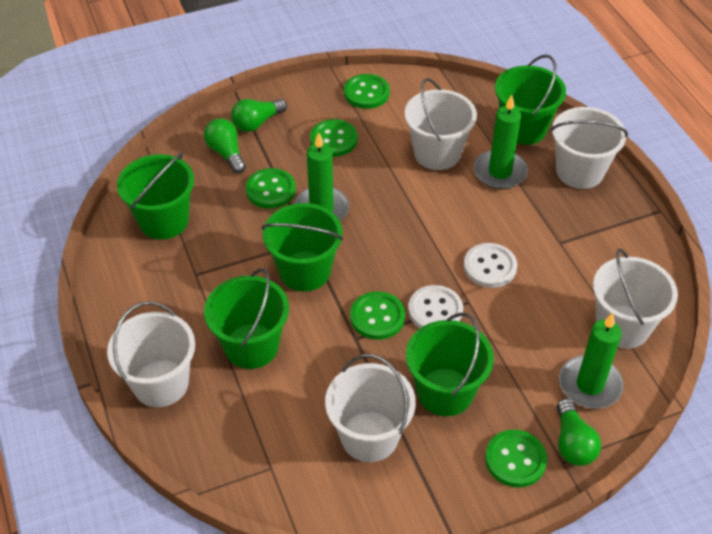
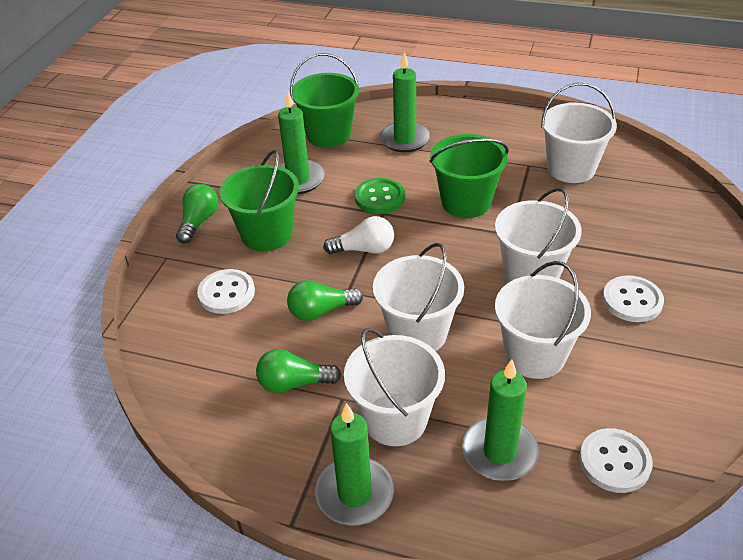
green bucket: [117,152,194,240] [204,268,289,369] [262,203,343,292] [406,313,494,416] [495,55,566,145] = 5 -> [220,150,299,251] [290,53,359,148] [430,134,509,218] = 3
green button: [246,168,296,209] [310,119,358,157] [344,74,390,109] [350,291,405,340] [485,430,547,487] = 5 -> [355,178,405,214] = 1
green candle: [294,132,349,221] [474,95,528,189] [559,313,623,409] = 3 -> [278,90,325,194] [315,403,394,526] [380,52,431,153] [462,359,539,481] = 4
white button: [408,285,463,328] [464,243,517,288] = 2 -> [197,269,255,314] [579,428,653,493] [602,275,664,322] = 3
white light bulb: none = 0 -> [323,216,394,254] = 1

